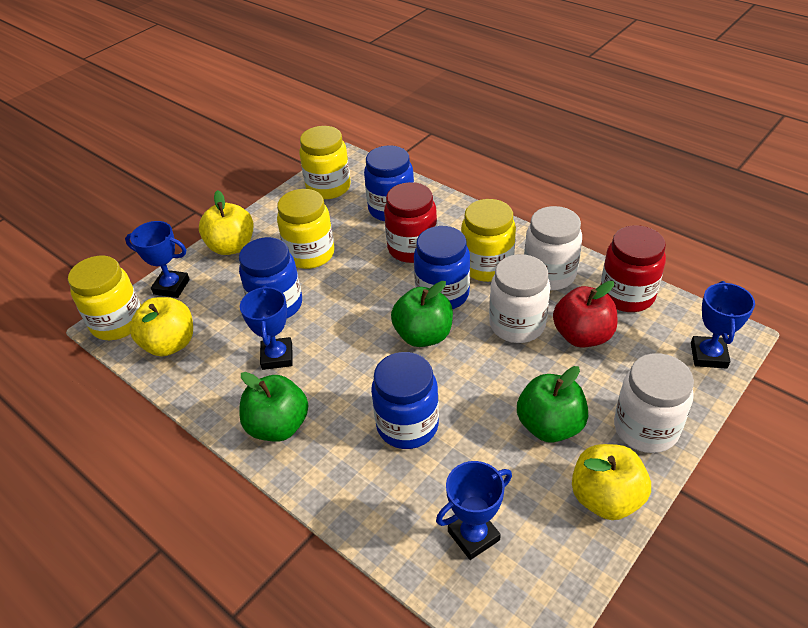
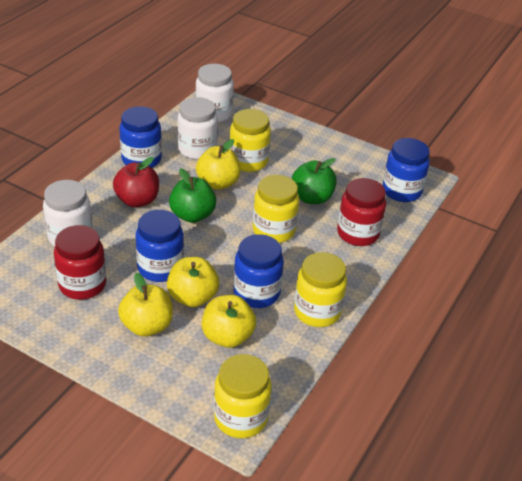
blue trophy: [125,221,190,298] [240,286,293,370] [436,461,512,560] [691,281,755,368] = 4 -> none = 0
green apple: [239,372,308,442] [391,281,453,347] [517,366,588,443] = 3 -> [169,168,216,223] [292,158,337,204] = 2
yellow apple: [130,297,193,356] [199,190,254,255] [572,444,651,520] = 3 -> [118,273,173,337] [167,257,219,307] [196,139,241,190] [202,295,256,348] = 4

